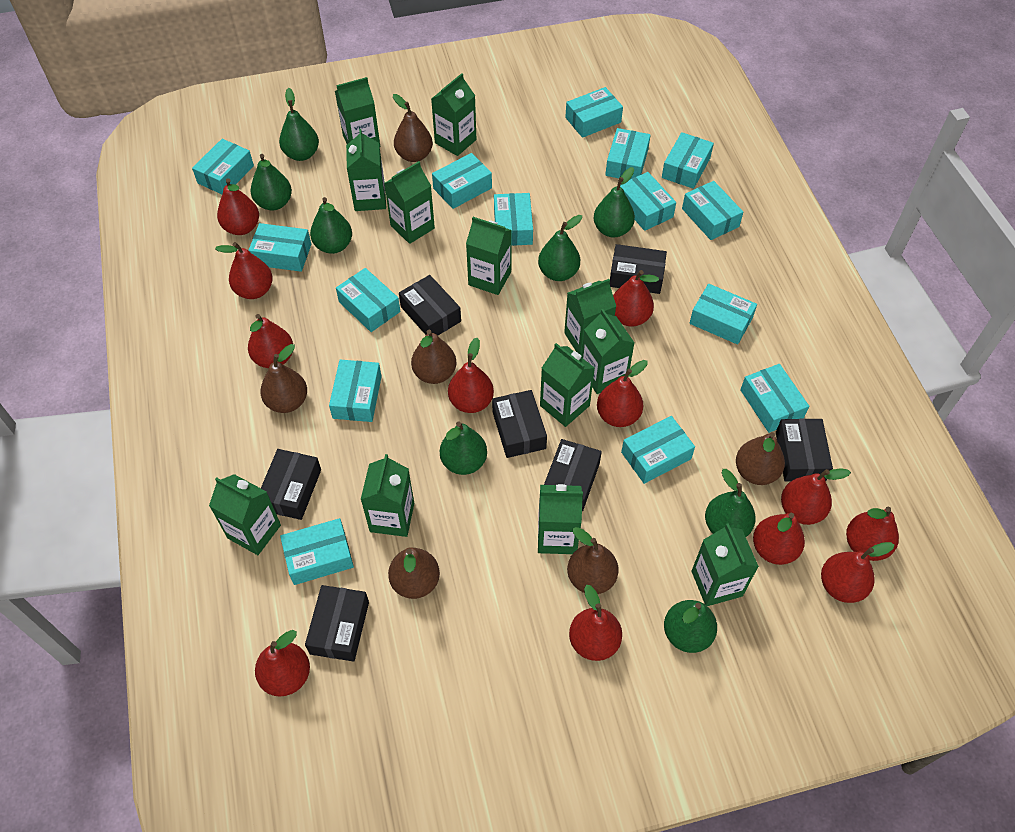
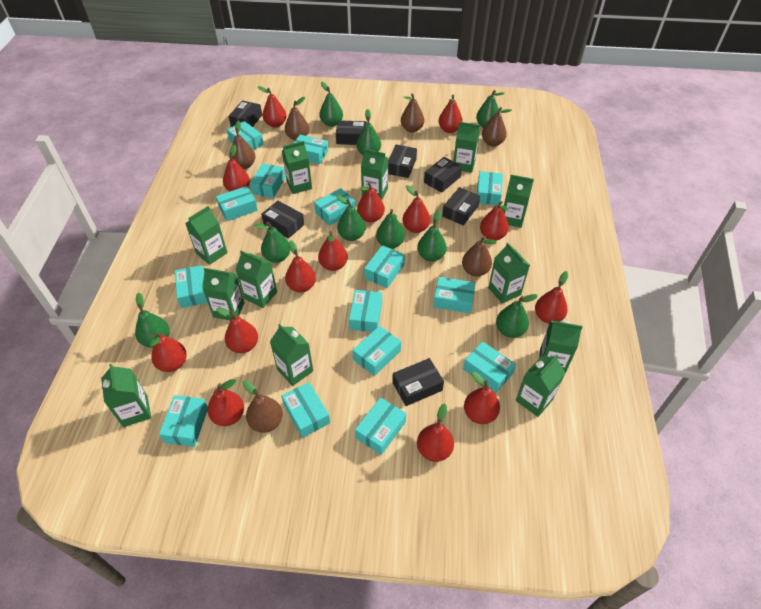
green pear: [251,154,292,211] [279,88,319,161] [310,197,352,254] [440,422,487,475] [538,215,582,281] [594,167,635,238] [664,600,717,653] [705,469,756,537] = 8 -> [135,292,170,347] [254,222,290,263] [319,82,343,127] [336,195,366,241] [356,109,381,155] [376,209,405,249] [417,210,447,262] [476,90,505,128] [496,294,538,338] = 9
red pear: [215,242,273,299] [217,178,259,235] [248,314,293,368] [255,630,310,697] [448,338,494,413] [569,585,622,661] [597,360,648,427] [613,270,659,326] [753,513,805,565] [781,468,851,525] [821,542,894,603] [846,507,899,561] = 12 -> [150,332,187,372] [208,379,244,426] [216,308,258,353] [223,144,250,191] [258,86,287,128] [285,240,316,292] [318,231,348,271] [357,182,385,222] [403,185,430,233] [417,403,454,462] [439,94,463,133] [464,372,500,424] [480,201,509,241] [535,271,568,324] = 14

